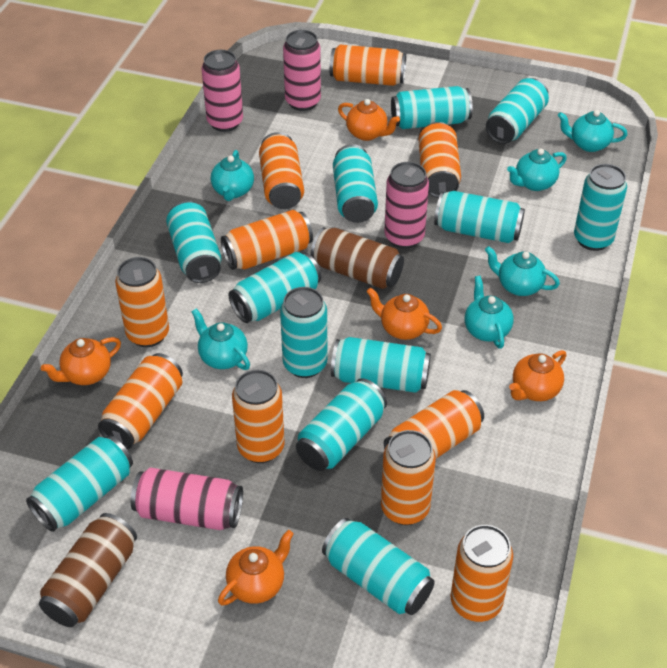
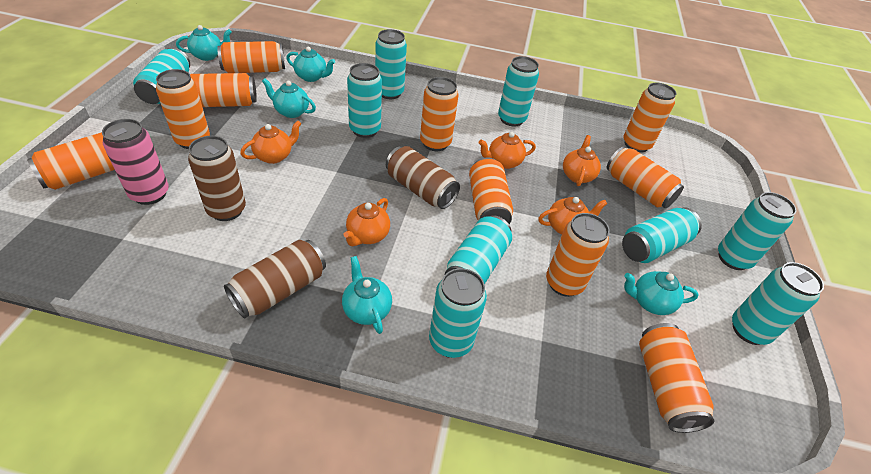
brown can: [39,513,137,627] [310,227,404,289] = 2 -> [188,136,246,221] [224,240,326,318] [386,146,460,209] = 3
pink can: [131,468,243,530] [201,50,243,132] [283,30,321,111] [384,162,429,249] = 4 -> [102,119,169,205] = 1
turquoise can: [26,435,133,532] [166,201,222,283] [228,252,321,323] [280,287,327,378] [296,378,387,471] [322,518,435,615] [331,337,431,393] [333,144,378,223] [391,86,473,129] [434,191,525,243] [486,78,549,144] [574,164,627,251] = 12 -> [133,47,190,104] [347,63,382,138] [375,29,407,99] [429,268,487,358] [445,215,512,284] [498,56,539,126] [622,207,702,263] [718,192,796,270] [732,262,824,345] = 9
turquoise teapot: [191,309,250,370] [211,150,254,201] [465,276,514,349] [485,246,560,296] [507,148,567,191] [558,110,627,152] = 6 -> [176,25,232,61] [262,78,316,118] [286,46,335,82] [342,256,392,334] [624,271,699,315] = 5

